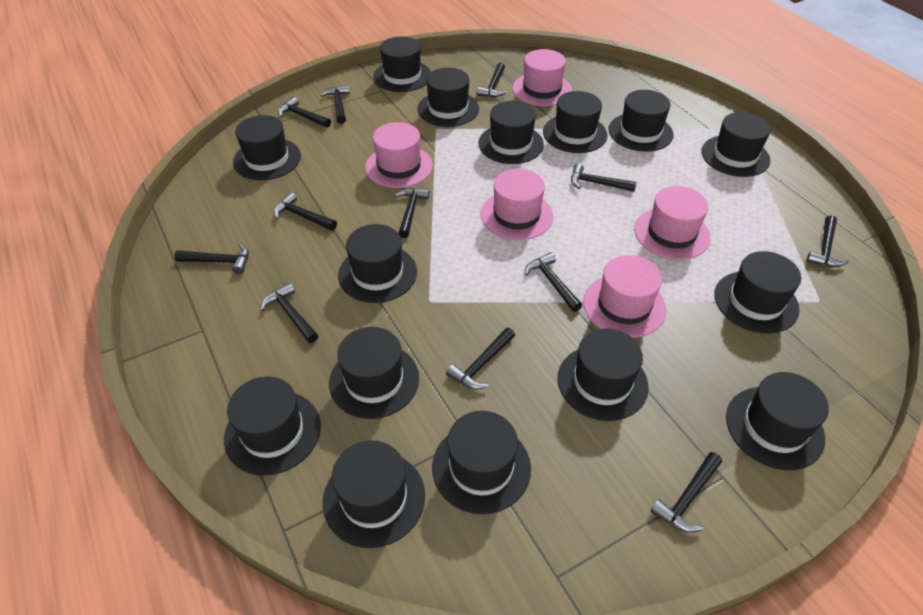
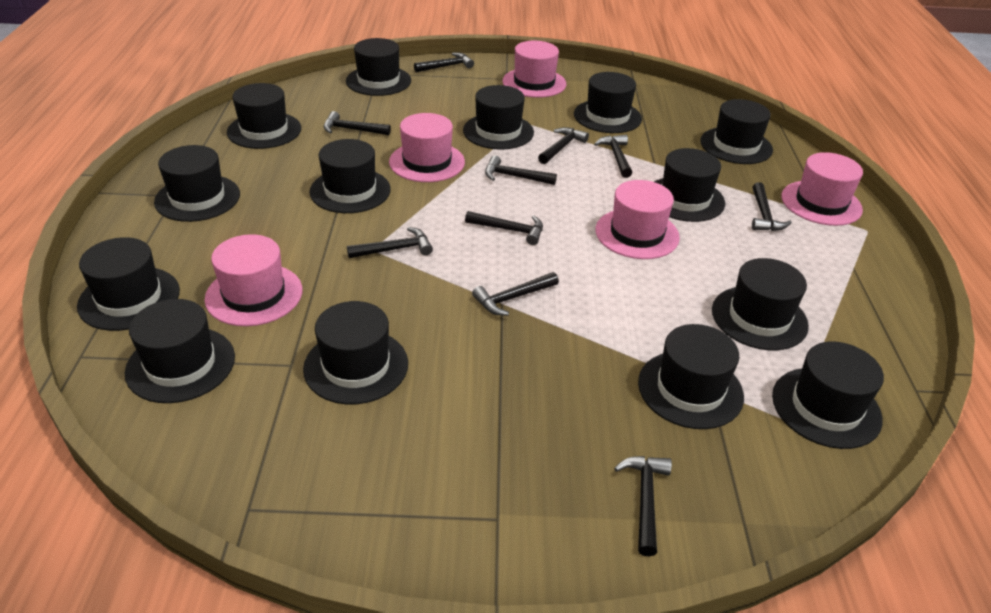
black hammer: [174,243,249,274] [261,283,318,343] [274,193,337,231] [278,97,331,128] [320,85,350,124] [394,188,430,238] [446,327,515,390] [476,63,507,97] [525,252,582,312] [571,163,637,192] [650,452,722,533] [806,215,849,267] = 12 -> [323,111,391,135] [347,227,433,258] [414,53,474,73] [465,211,543,245] [472,272,559,316] [485,155,557,185] [538,127,589,164] [594,135,632,178] [614,456,672,556] [752,182,792,231] = 10
black hat: [224,377,321,475] [233,115,301,180] [323,440,425,548] [329,327,419,419] [338,224,417,303] [373,36,431,92] [417,68,479,127] [432,411,531,514] [478,101,544,164] [543,91,608,153] [558,329,649,421] [608,90,673,152] [702,112,771,177] [714,251,801,334] [726,372,829,470] = 15 -> [77,237,180,331] [125,299,235,403] [154,145,240,222] [227,83,301,149] [303,301,408,404] [309,139,391,213] [346,38,411,96] [463,85,534,150] [574,72,642,133] [638,324,744,429] [654,148,725,222] [700,99,773,164] [712,258,809,350] [772,342,884,449] = 14

